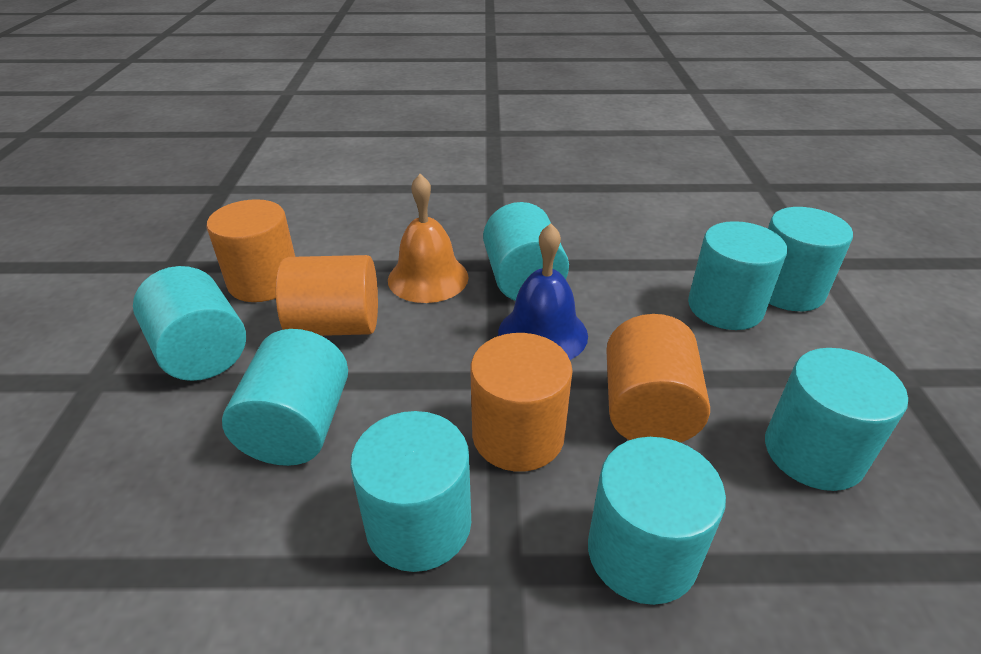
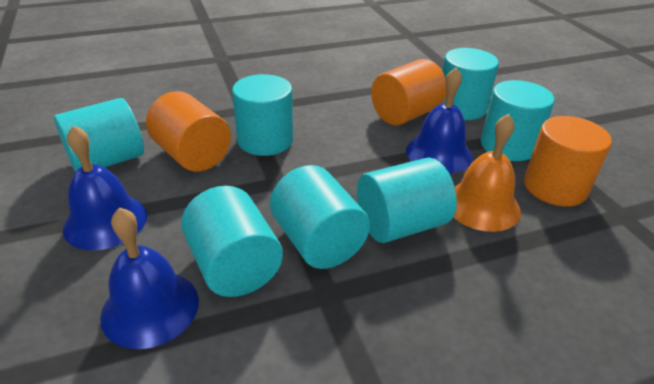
blue bell: [498,223,588,360] = 1 -> [63,125,147,250] [100,207,199,349] [406,67,473,173] = 3
orange cylinder: [207,199,295,302] [276,255,378,336] [470,333,573,472] [606,314,710,443] = 4 -> [146,91,231,171] [371,59,447,125] [524,116,612,206] = 3
turquoise cylinder: [133,266,246,381] [222,329,348,466] [350,411,471,572] [483,202,569,301] [588,437,726,605] [688,221,787,330] [765,348,908,491] [768,207,853,311] = 8 -> [54,98,144,172] [181,186,283,297] [232,74,293,156] [270,165,370,269] [357,157,457,243] [442,48,499,120] [481,80,555,161] = 7

